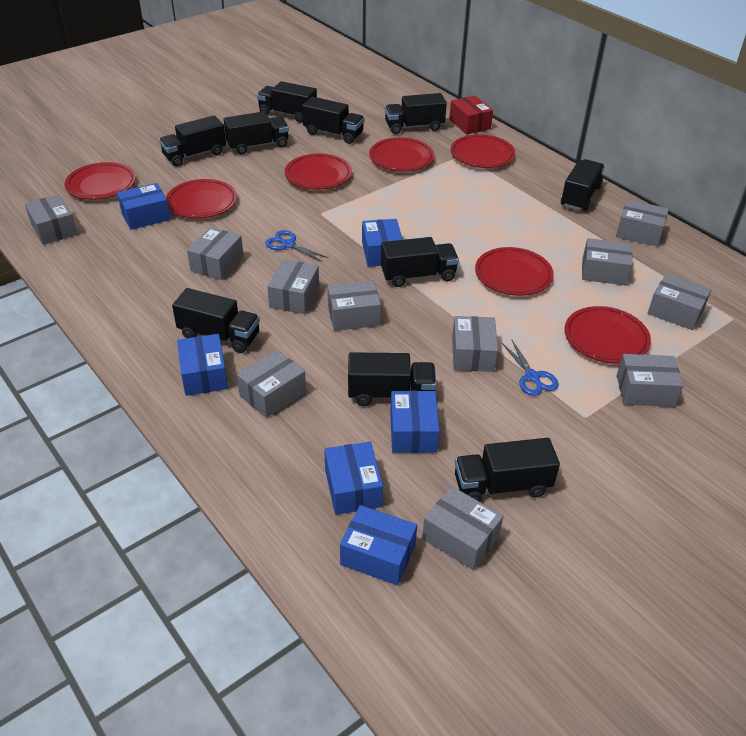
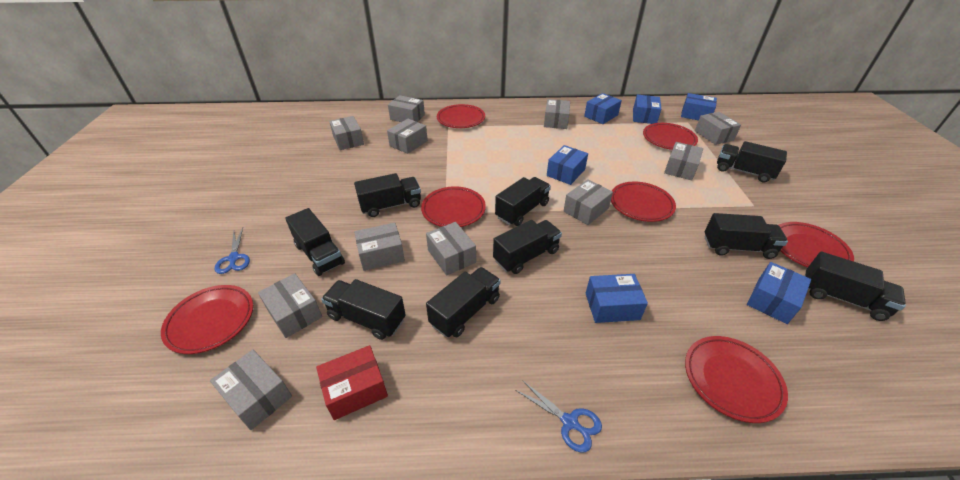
black truck: [159,115,226,166] [172,288,260,353] [224,111,289,154] [257,81,317,123] [302,96,364,144] [348,352,436,406] [381,237,459,287] [385,93,447,134] [455,438,560,502] [561,159,605,211] = 10 -> [285,208,345,276] [321,279,406,340] [354,173,421,217] [426,267,501,338] [493,220,562,274] [495,177,551,226] [705,213,788,259] [717,141,787,182] [804,252,906,321] = 9

